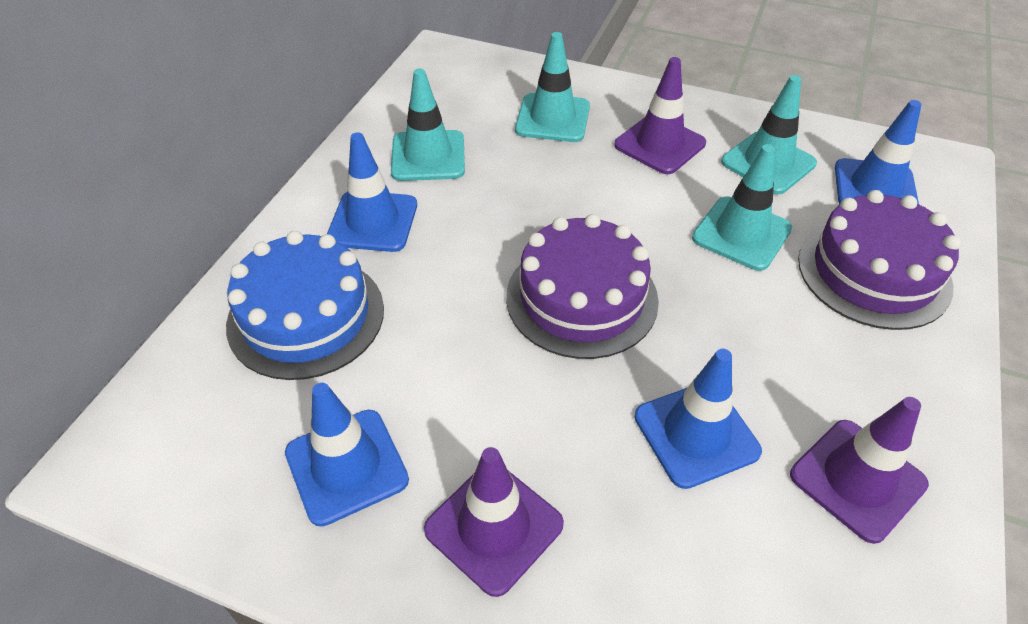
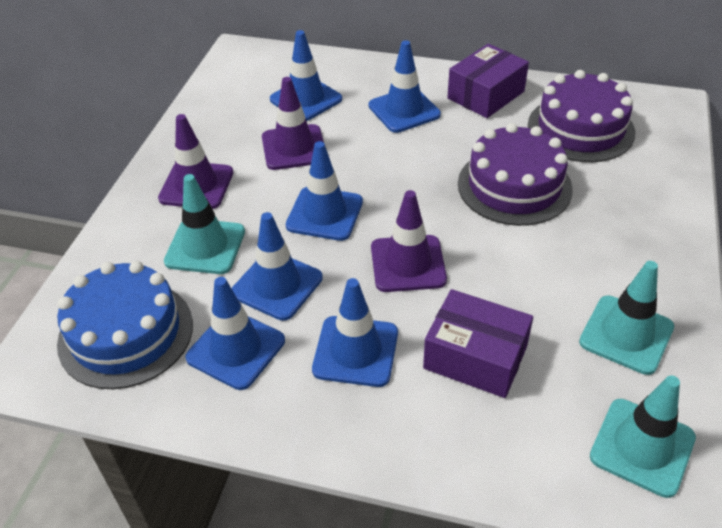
blue traffic cone: [285,383,409,527] [327,132,417,252] [634,349,762,489] [835,100,921,204] = 4 -> [185,277,285,390] [232,212,323,321] [270,30,342,121] [286,141,363,241] [312,278,398,387] [369,40,441,133] = 6
purple box: none = 0 -> [423,289,533,398] [447,44,529,118] = 2
turquoise traffic cone: [391,68,465,181] [515,32,590,142] [692,144,792,271] [721,75,817,194] = 4 -> [164,174,245,274] [579,261,674,375] [590,375,696,498] = 3

